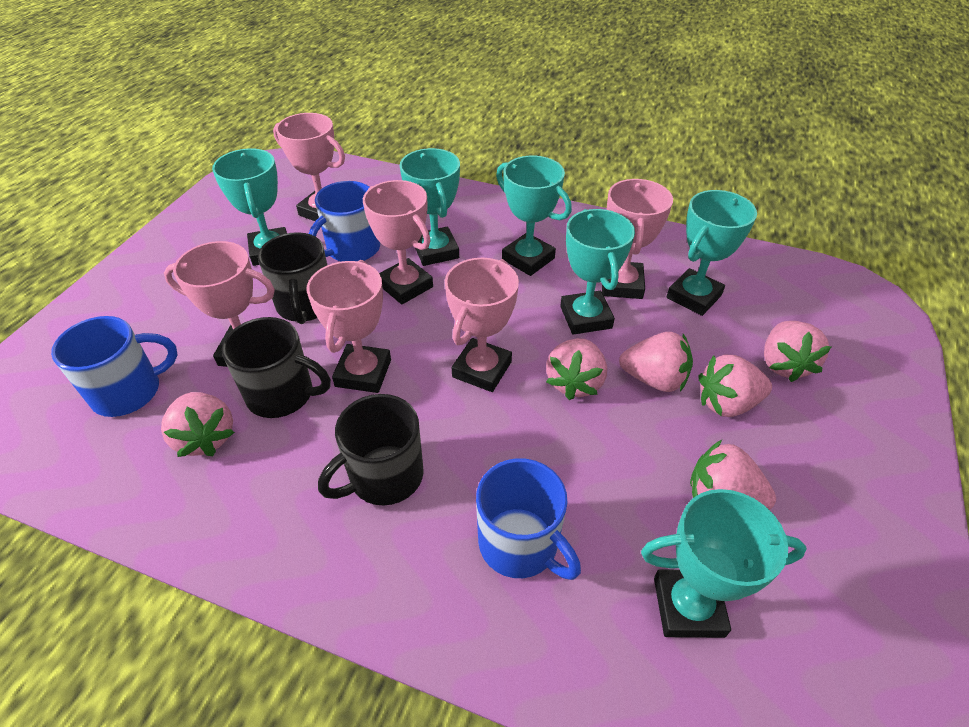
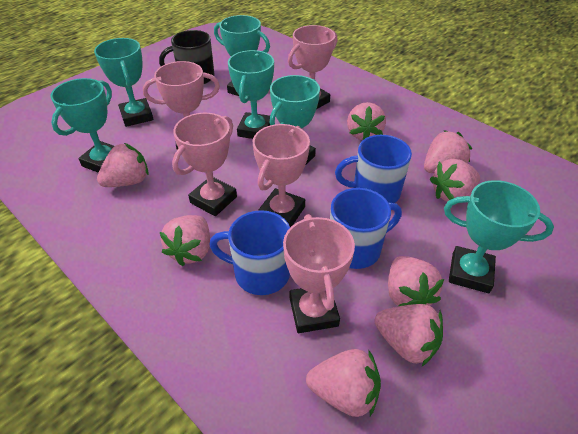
black mug: [222,317,331,418] [258,232,327,324] [318,394,424,506] = 3 -> [159,30,215,84] = 1
pink strawberry: [161,392,235,457] [546,338,607,400] [619,332,693,392] [690,440,776,510] [698,355,772,417] [764,321,831,382] = 6 -> [97,143,148,187] [160,215,210,266] [306,349,381,417] [347,102,386,140] [374,304,443,366] [388,256,444,306] [424,130,472,173] [430,159,480,202] = 8
pink trophy: [164,241,275,367] [273,113,345,221] [307,260,391,393] [363,180,433,304] [445,258,519,392] [602,179,673,299] = 6 -> [143,61,220,150] [172,113,237,216] [253,124,310,227] [283,214,355,333] [288,25,337,109] = 5

